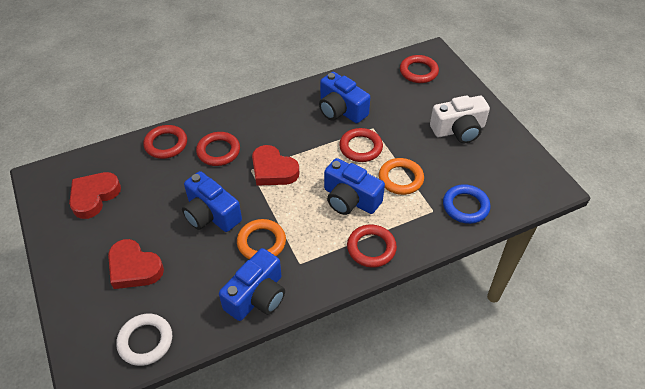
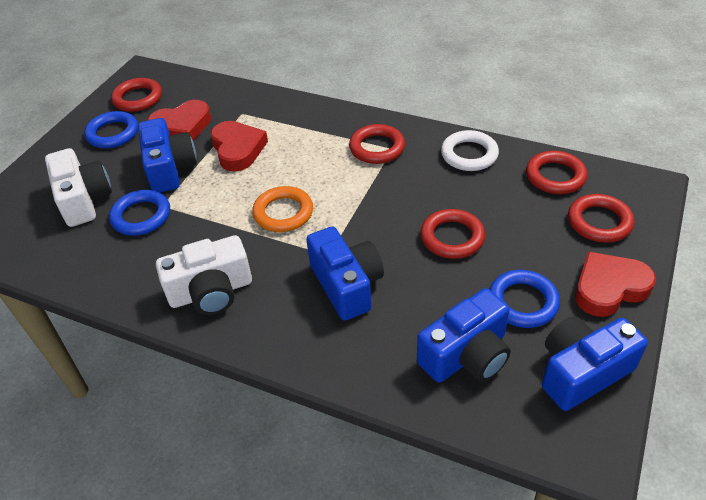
blue ring: [443,184,491,224] = 1 -> [84,111,138,148] [109,190,170,236] [489,270,560,328] = 3
orange ring: [237,219,286,259] [379,158,424,195] = 2 -> [252,186,313,232] = 1
white camera: [430,95,490,143] = 1 -> [45,148,112,227] [156,235,252,315] = 2

